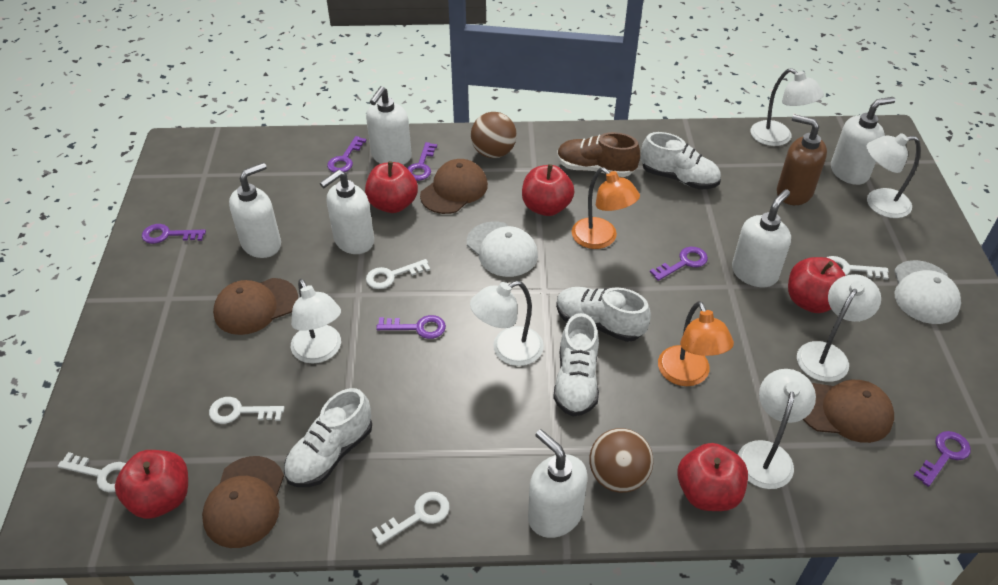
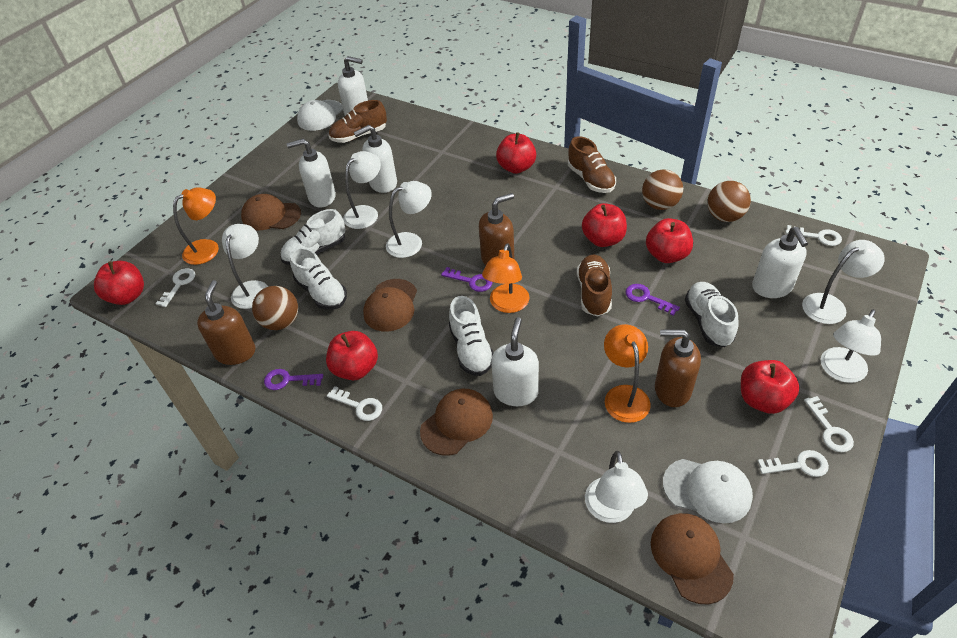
brown ball: [471,112,517,158] [589,428,653,493] = 2 -> [252,286,298,330] [642,169,683,210] [707,181,751,222] = 3
brown shoe: [557,132,640,177] = 1 -> [329,100,387,143] [568,136,616,193] [577,255,612,317] = 3
brown soap dispenser: [777,114,827,205] = 1 -> [197,280,255,365] [479,193,514,265] [655,329,701,407] = 3
orange lamp: [571,167,640,249] [658,301,734,386] = 2 -> [173,188,219,265] [482,243,529,313] [604,324,651,423] = 3
purple key: [142,224,206,244] [327,136,367,172] [376,315,446,339] [407,142,437,181] [650,247,708,281] [913,431,971,487] = 6 -> [264,369,323,390] [441,267,493,292] [625,284,680,316] = 3
red apple: [115,450,188,519] [365,161,418,213] [522,164,574,216] [677,443,748,511] [788,257,846,313] = 5 -> [94,261,144,305] [326,331,378,380] [496,132,536,174] [582,203,627,247] [646,218,693,263] [741,360,800,414] = 6
white soap dispenser: [229,163,281,258] [320,170,374,254] [366,86,412,165] [528,429,588,538] [732,189,791,287] [831,97,895,185] = 6 -> [287,139,336,208] [338,56,368,116] [354,125,397,193] [491,317,539,406] [752,227,808,298] = 5

